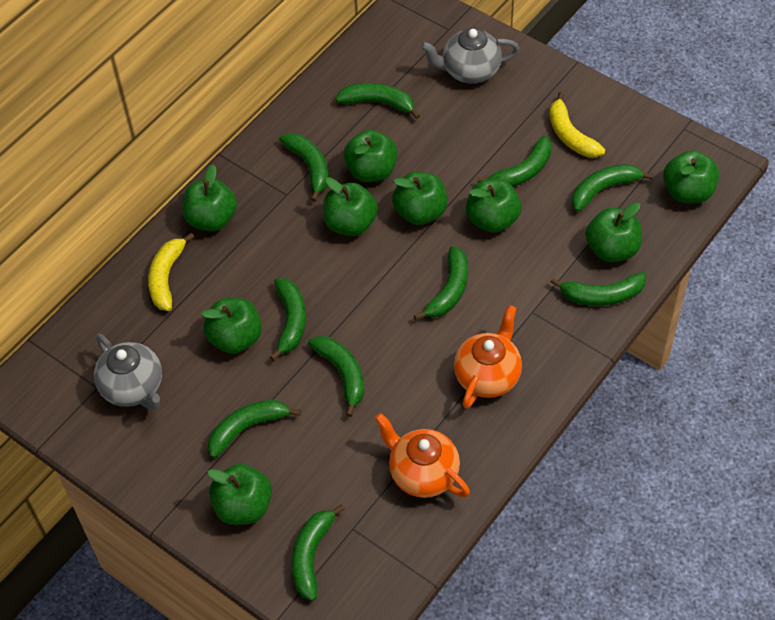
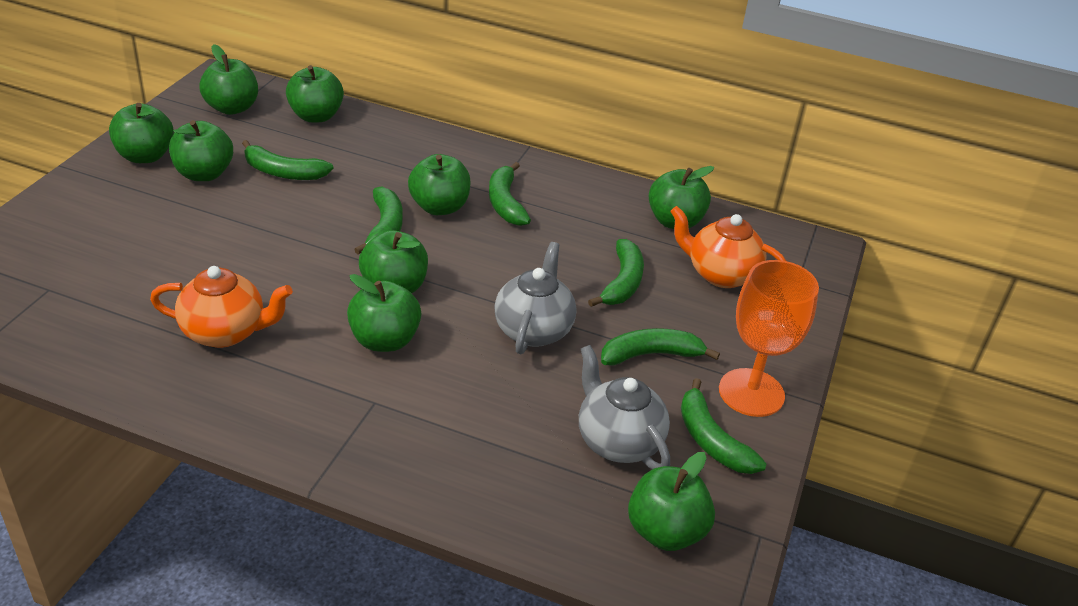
green banana: [208,399,301,458] [270,278,306,361] [279,133,329,202] [292,504,345,601] [308,336,364,417] [336,83,420,119] [414,246,468,320] [477,135,552,187] [551,272,646,306] [572,164,654,212] = 10 -> [242,140,333,180] [354,187,403,254] [489,162,531,226] [588,239,644,307] [601,328,720,365] [681,378,766,474] = 6
orange goblet: none = 0 -> [719,260,819,417] = 1
yellow banana: [148,233,194,311] [550,91,605,158] = 2 -> none = 0

